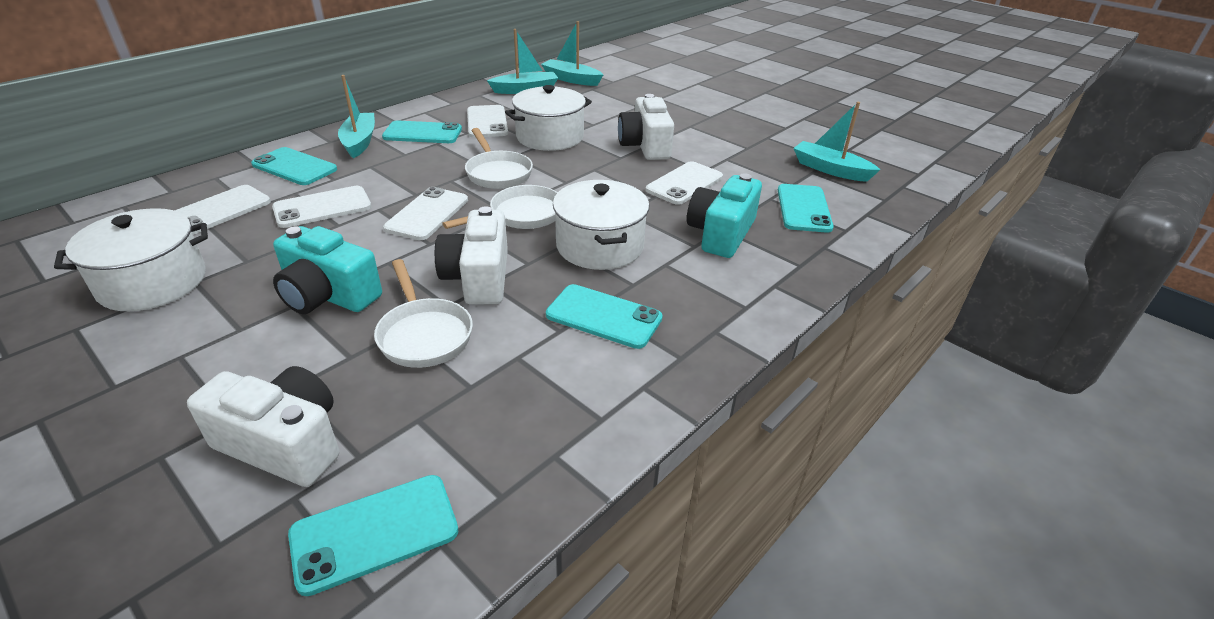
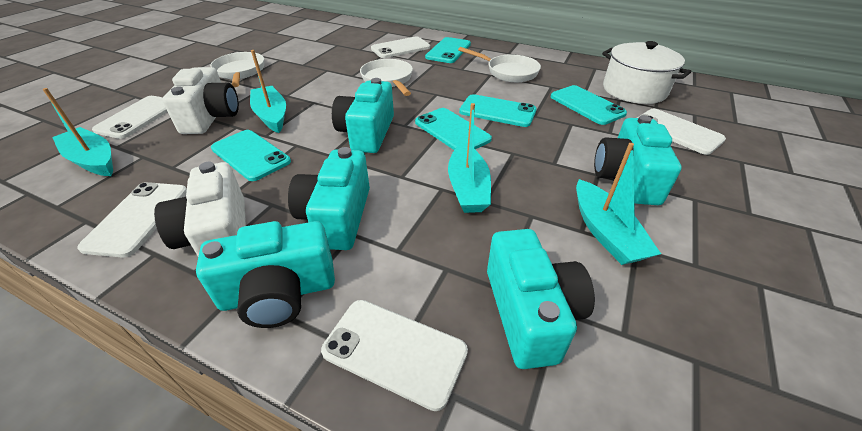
turquoise camera: [273,226,382,314] [687,173,762,258] = 2 -> [196,221,335,328] [288,147,370,250] [332,78,394,153] [487,229,595,369] [594,115,682,205] = 5
white camera: [187,366,339,487] [435,206,508,305] [618,94,674,160] = 3 -> [154,162,246,256] [162,67,239,134] = 2
white pot: [54,208,208,311] [505,85,592,151] [553,180,649,270] = 3 -> [602,41,691,104] = 1

